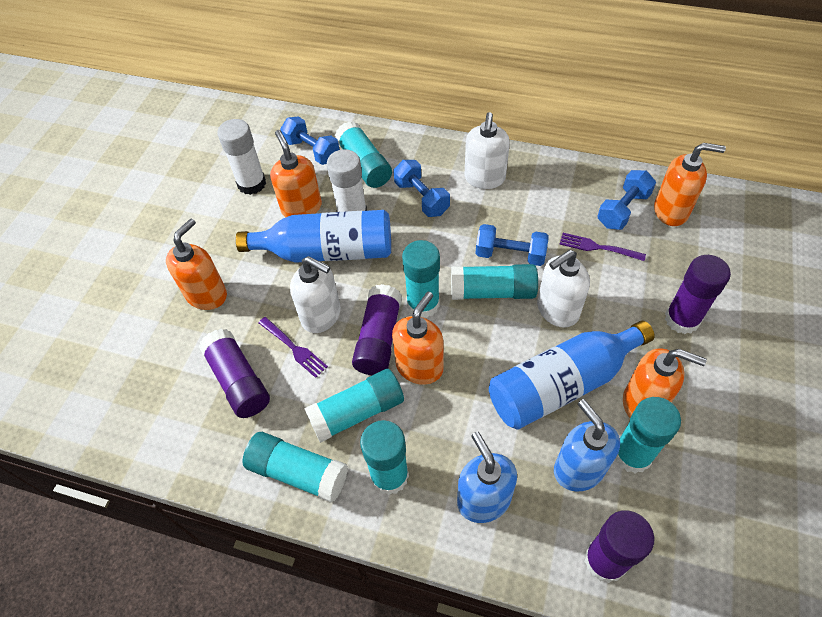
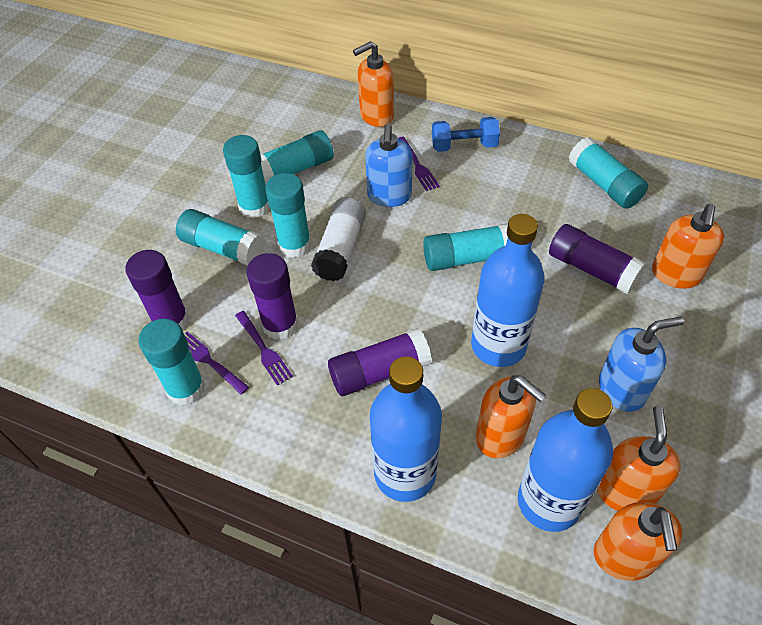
blue bottle: [236,210,391,263] [489,321,655,429] = 2 -> [370,356,442,502] [471,214,545,367] [518,388,613,532] = 3
blue dumbbell: [280,117,340,165] [393,160,450,217] [475,224,549,266] [597,170,656,230] = 4 -> [432,117,500,152] = 1
purple fork: [258,317,328,378] [559,233,646,261] = 2 -> [185,332,249,394] [235,311,293,386] [397,137,440,191] = 3
white glue stick: [217,119,266,195] [327,149,367,212] = 2 -> [311,197,366,281] = 1
white soap dispenser: [290,256,341,333] [465,112,510,189] [537,250,590,328] = 3 -> none = 0

